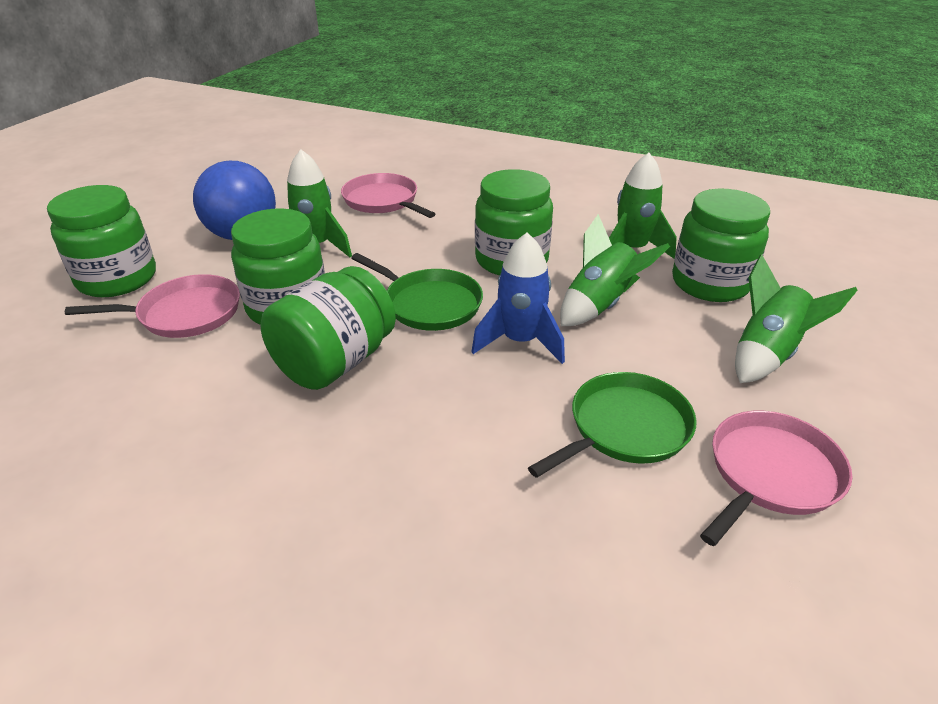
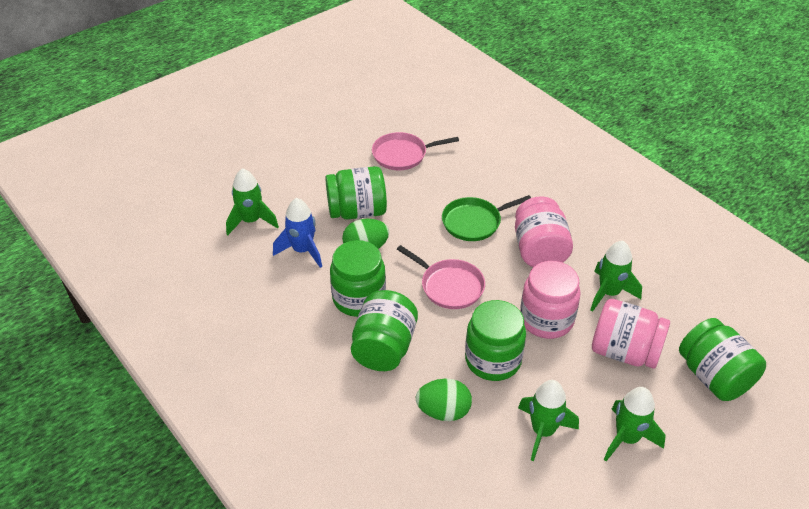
blue ball: [193,161,276,240] = 1 -> none = 0
green egg: none = 0 -> [342,219,389,249] [415,378,472,421] = 2
green pan: [351,253,483,331] [528,372,697,478] = 2 -> [442,195,531,241] = 1
pink jar: none = 0 -> [515,196,573,267] [520,261,581,339] [592,299,670,369] = 3
pink pan: [65,274,240,338] [341,173,435,218] [700,411,852,546] = 3 -> [372,132,459,170] [397,245,485,309] = 2

